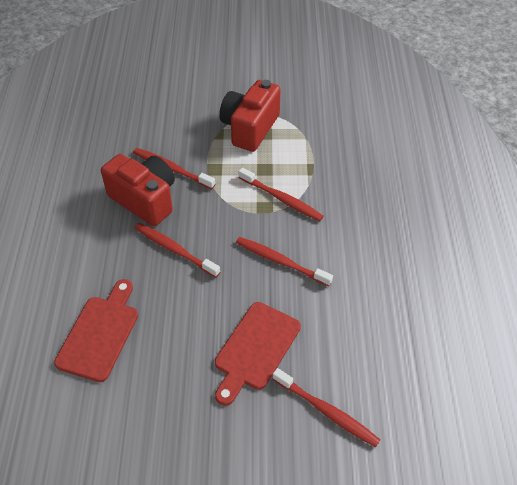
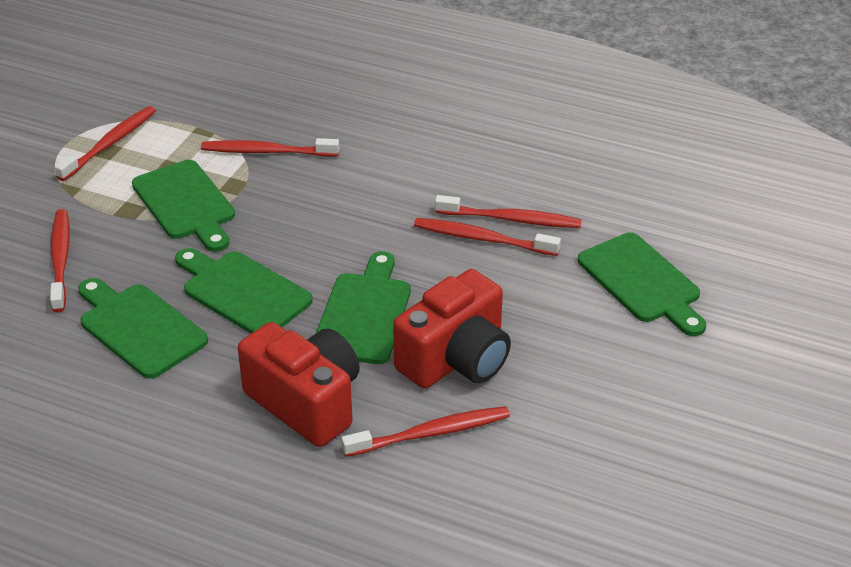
green cutting board: none = 0 -> [78,278,208,379] [132,160,235,252] [175,248,313,334] [316,251,411,364] [578,233,706,336] = 5
red cutting board: [54,279,138,382] [215,302,301,406] = 2 -> none = 0
red toothbrush: [133,148,215,189] [135,223,220,277] [236,237,333,287] [239,167,324,221] [273,368,380,447] = 5 -> [50,209,70,312] [55,106,156,181] [201,138,339,156] [341,406,510,457] [414,218,561,256] [435,195,582,228] = 6

